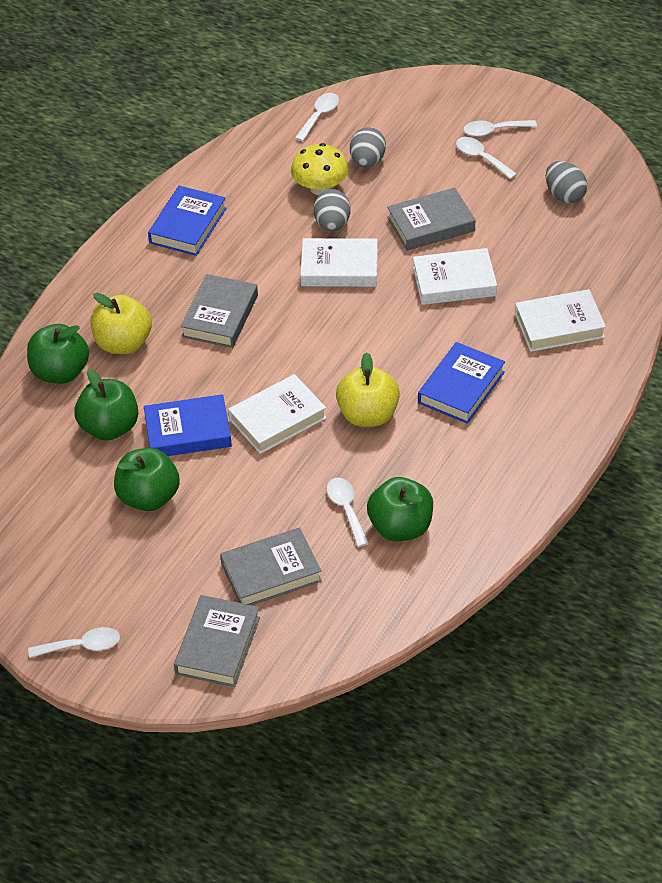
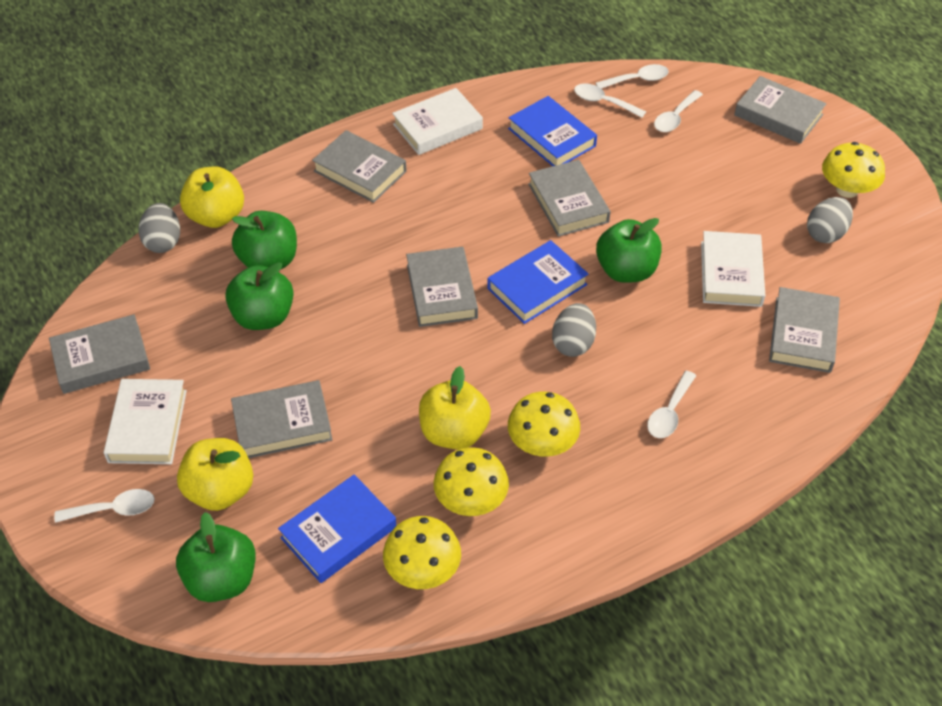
grey book: [174,595,260,687] [181,274,258,348] [220,528,322,605] [387,188,475,251] = 4 -> [49,314,150,394] [231,380,333,458] [312,130,406,203] [406,246,478,327] [528,160,610,237] [734,76,827,144] [769,287,840,373] = 7
white book: [228,374,327,454] [300,238,378,287] [413,248,497,305] [515,289,606,352] = 4 -> [104,379,187,464] [392,88,483,155] [701,231,766,307] = 3
yellow apple: [91,293,152,354] [336,352,400,427] = 2 -> [177,438,253,511] [180,167,244,228] [419,366,491,449] = 3
yellow mushroom: [291,143,349,195] = 1 -> [383,516,461,589] [434,447,509,516] [508,392,580,457] [822,142,885,198] = 4

